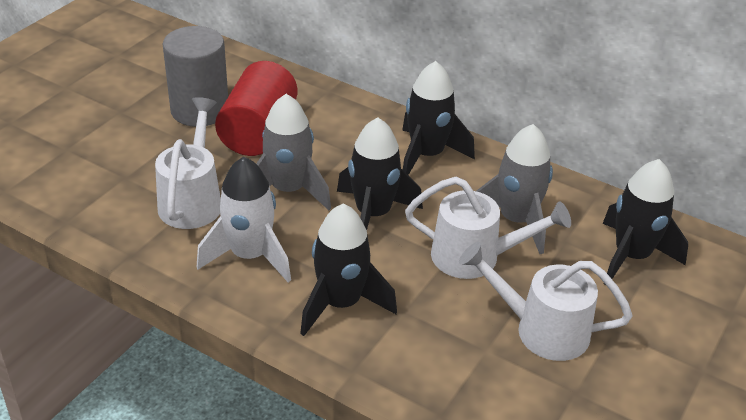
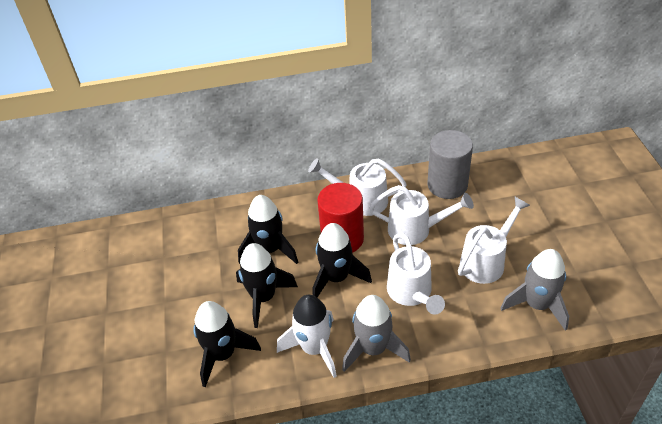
white watering can: [155,97,221,229] [405,177,571,279] [459,242,632,361] = 3 -> [308,158,407,216] [369,185,474,245] [387,233,445,315] [458,197,530,284] = 4

